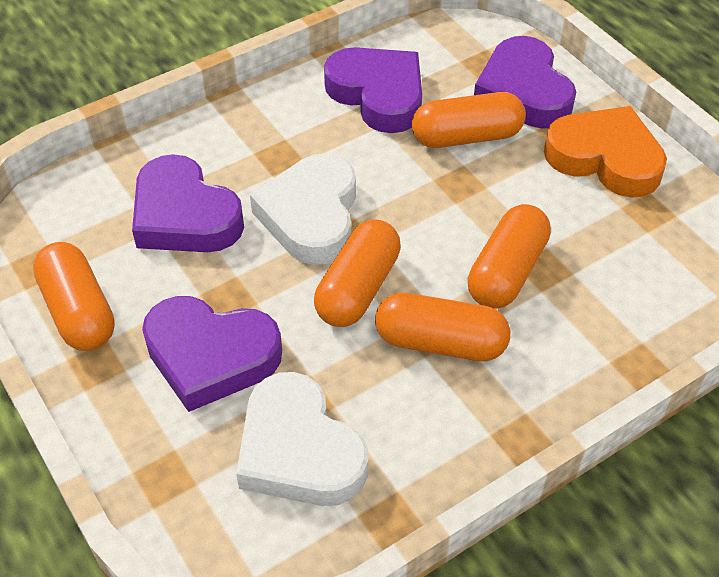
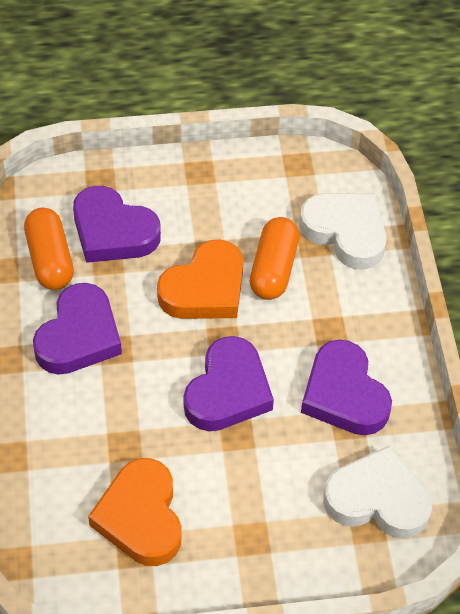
orange capsule: [33,242,115,351] [314,220,401,327] [375,293,510,361] [412,92,526,148] [468,204,551,308] = 5 -> [24,207,74,290] [250,217,299,300] = 2
orange heart: [544,106,667,197] = 1 -> [88,458,182,566] [157,239,244,319] = 2

